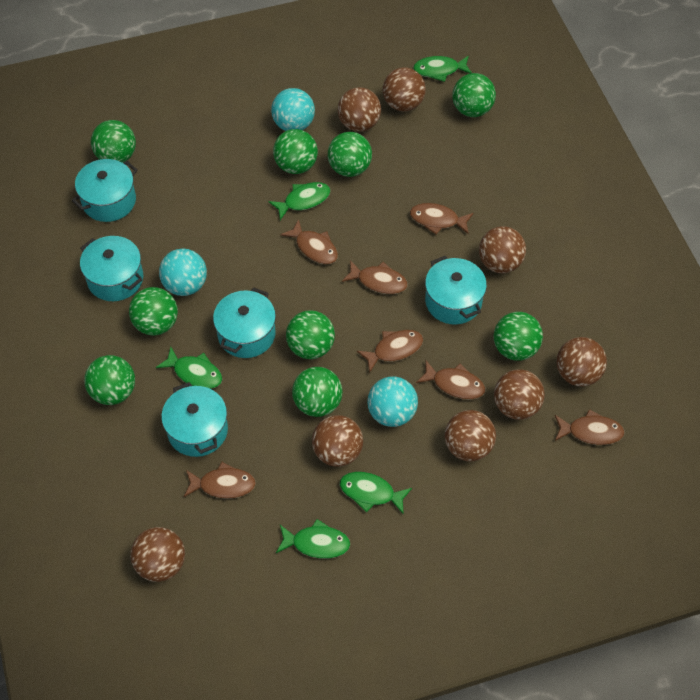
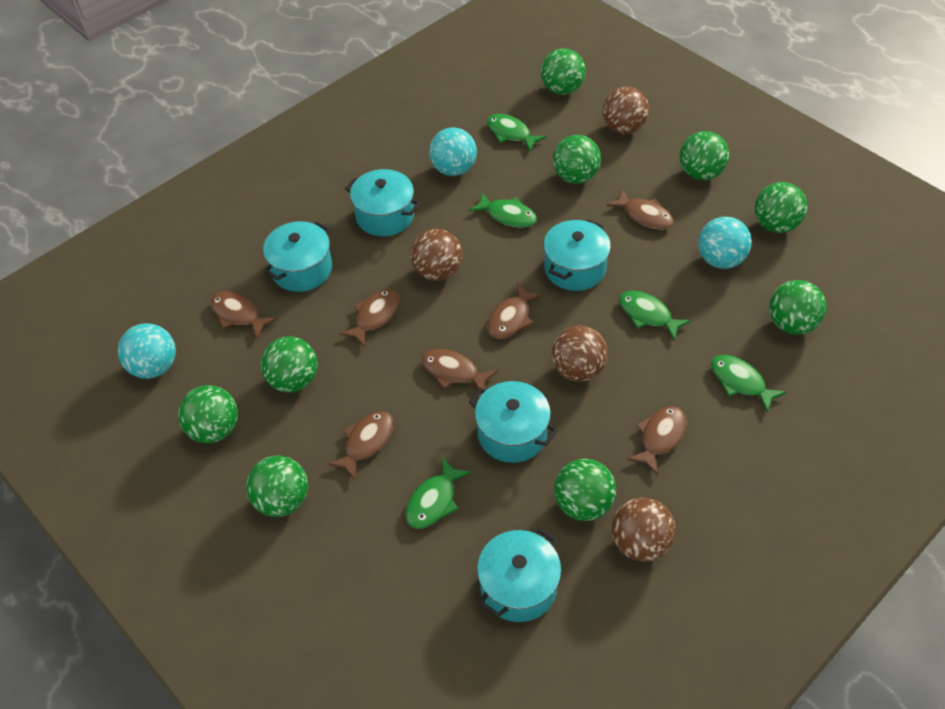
brown ball: [130,527,185,582] [312,415,363,467] [338,87,381,132] [383,68,426,111] [445,410,496,461] [479,226,526,273] [494,369,545,420] [556,337,607,387] = 8 -> [411,229,462,281] [551,326,608,382] [602,87,649,134] [611,497,676,562] = 4

